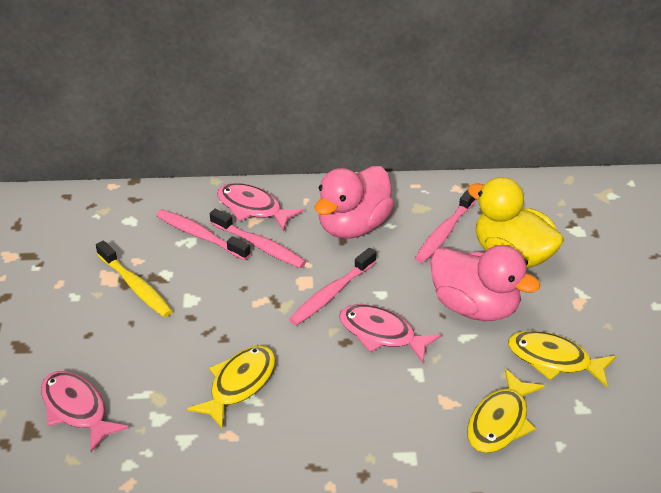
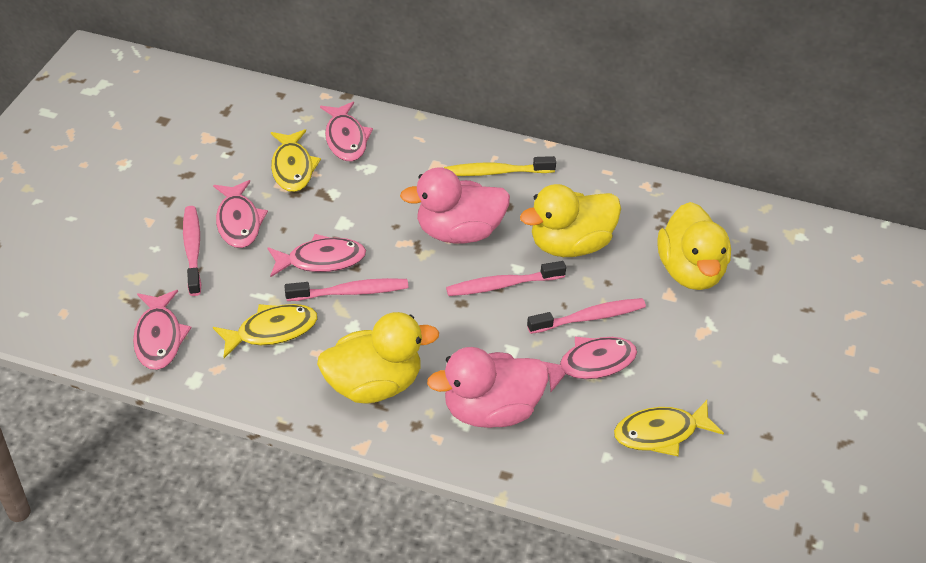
pink fish: [41,371,129,452] [217,183,304,231] [339,304,441,363] = 3 -> [133,290,192,370] [213,180,268,248] [267,234,366,277] [320,102,373,161] [542,337,637,392] = 5
yellow duck: [467,177,564,268] = 1 -> [317,312,439,403] [520,184,621,257] [657,202,731,290] = 3

